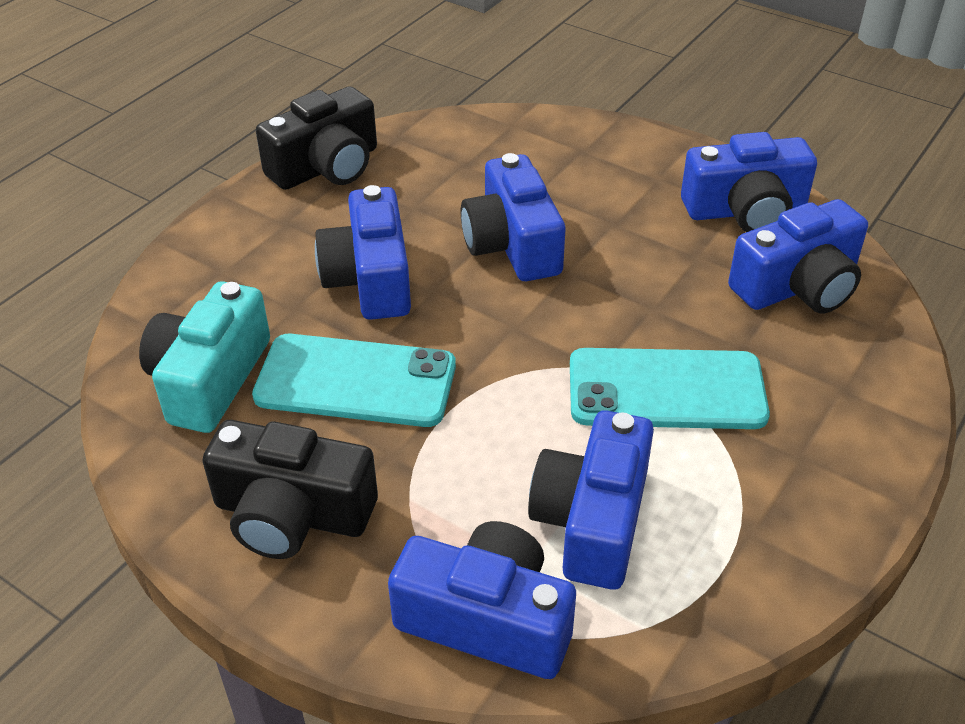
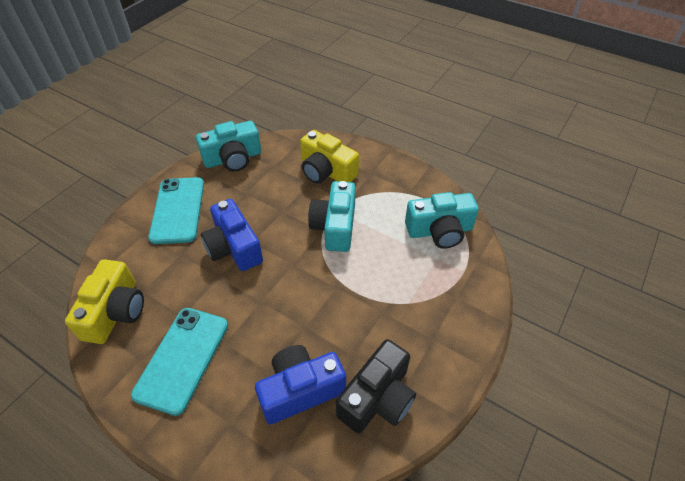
black camera: [202,420,378,559] [256,86,377,190] = 2 -> [336,339,416,433] = 1
blue camera: [315,185,411,320] [388,521,576,679] [461,153,565,281] [528,410,654,590] [681,132,817,232] [728,199,868,314] = 6 -> [201,199,263,271] [255,345,346,424] = 2
turquoise camera: [139,281,270,433] = 1 -> [196,121,261,172] [308,181,356,252] [405,192,479,249] = 3
yellow camera: none = 0 -> [65,259,144,344] [300,130,359,184] = 2

